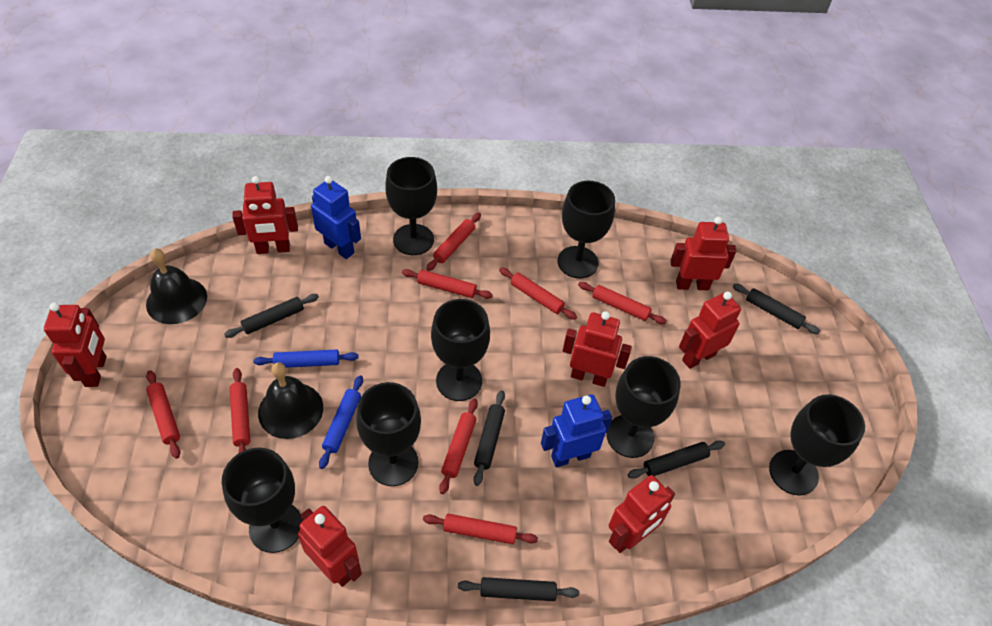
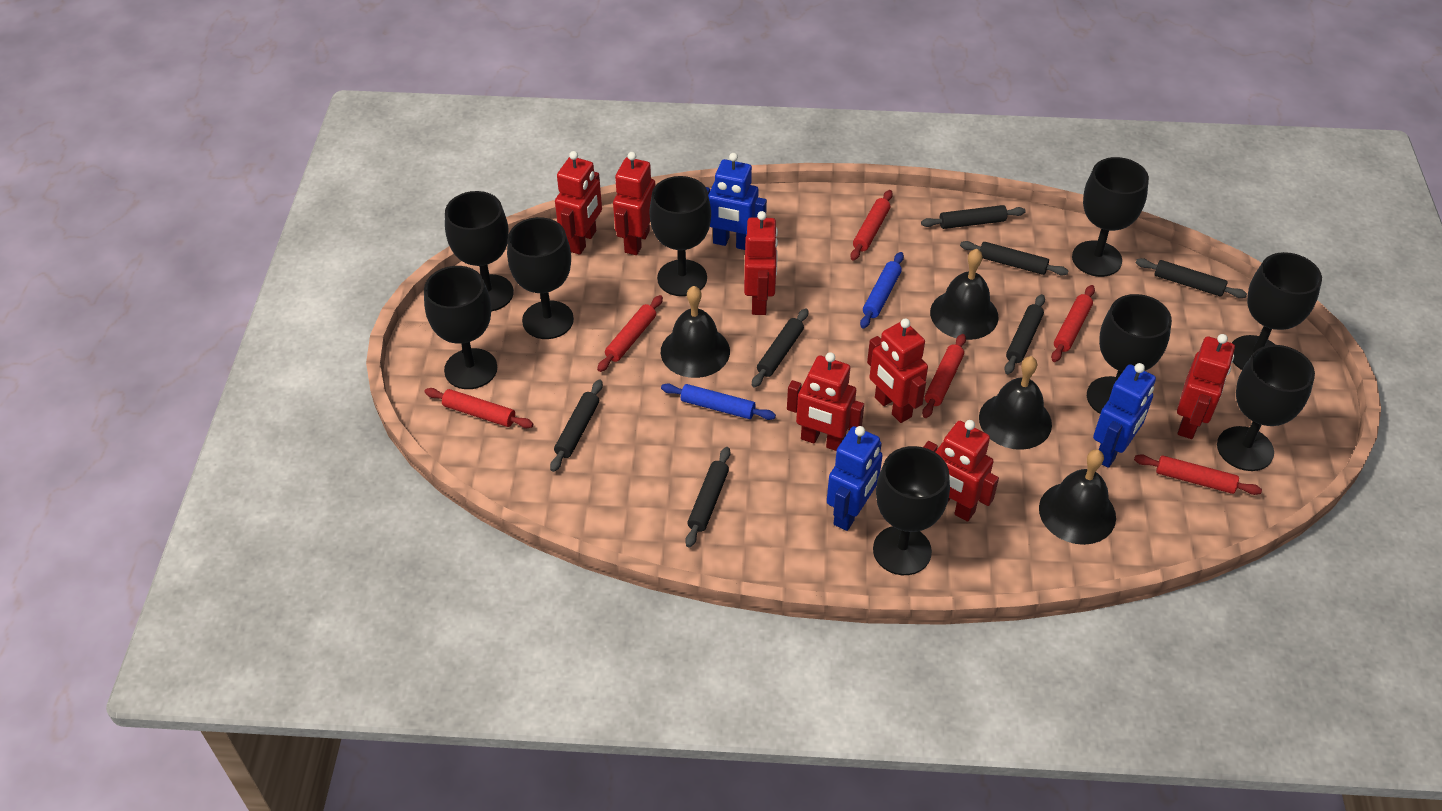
black bell: [146,248,207,324] [258,362,323,439] = 2 -> [661,286,730,378] [930,249,999,340] [979,356,1052,450] [1039,449,1116,545] = 4
black goblet: [222,448,302,553] [356,382,421,486] [385,157,437,255] [431,299,490,401] [558,181,615,278] [606,356,681,458] [769,395,865,496] = 7 -> [424,266,497,389] [445,191,514,311] [507,217,574,339] [650,176,711,296] [873,446,950,575] [1072,157,1149,277] [1087,294,1172,414] [1217,345,1315,471] [1232,252,1322,370] = 9
black rolling pin: [224,294,319,338] [458,577,579,601] [474,390,505,486] [628,441,725,479] [733,283,820,334] = 5 -> [550,379,603,472] [685,447,730,548] [752,308,808,388] [921,205,1026,229] [960,241,1068,276] [1004,294,1045,374] [1136,258,1247,298] = 7
blue robot: [311,176,361,259] [541,394,612,467] = 2 -> [706,153,767,250] [827,426,883,531] [1093,363,1156,468] = 3
red rolling pin: [146,370,181,459] [230,368,250,454] [402,269,493,299] [423,514,538,544] [426,213,481,271] [439,398,478,494] [499,268,577,320] [578,282,667,324] = 8 -> [424,388,533,428] [597,295,663,372] [850,190,893,261] [922,334,966,418] [1051,285,1095,362] [1134,454,1262,495] = 6

